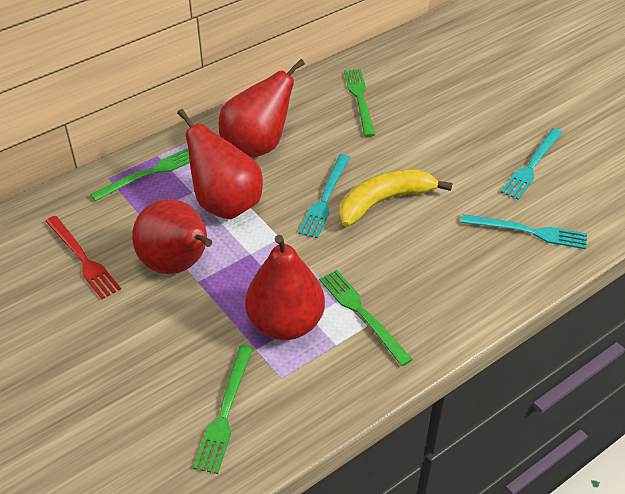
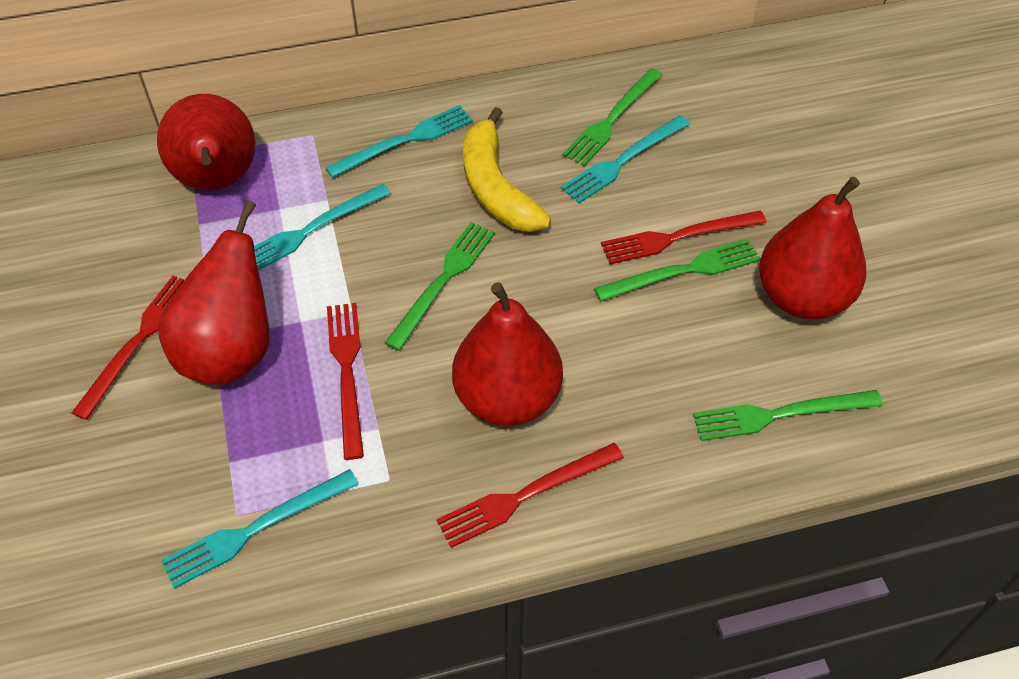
red fork: [45,216,121,299] = 1 -> [71,276,184,420] [327,303,364,460] [436,443,624,548] [601,211,766,264] = 4
turquoise fork: [298,154,350,238] [461,214,587,249] [501,128,563,200] = 3 -> [161,469,359,589] [254,184,391,271] [325,105,473,178] [561,115,690,203] = 4

